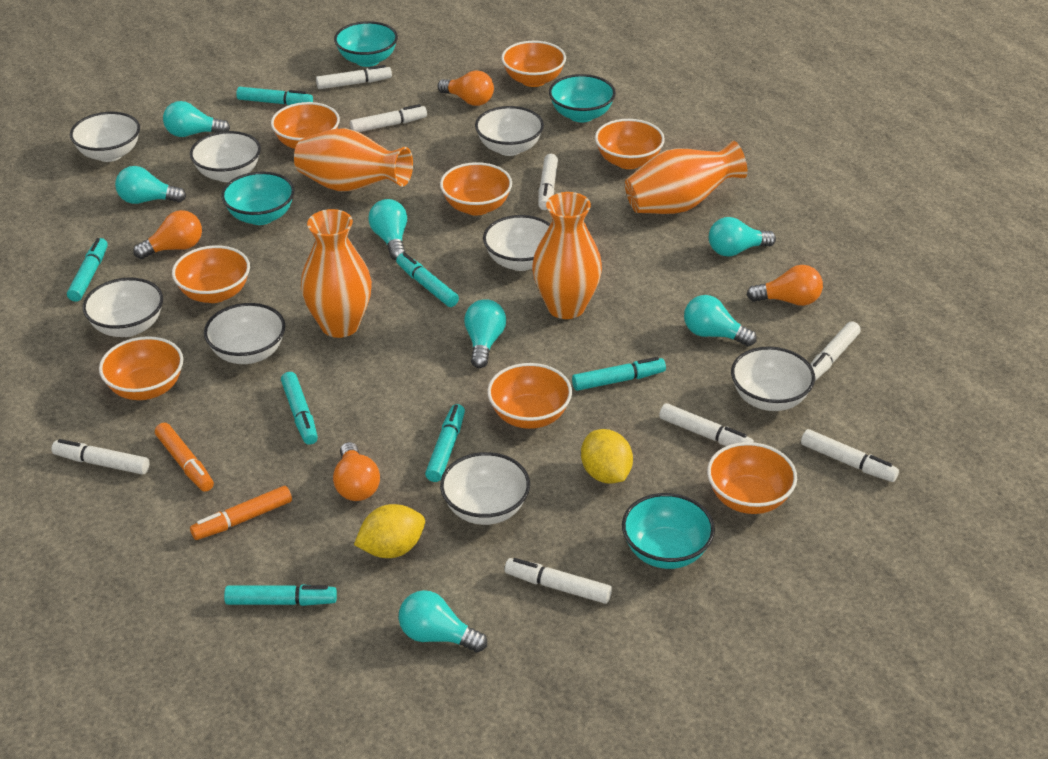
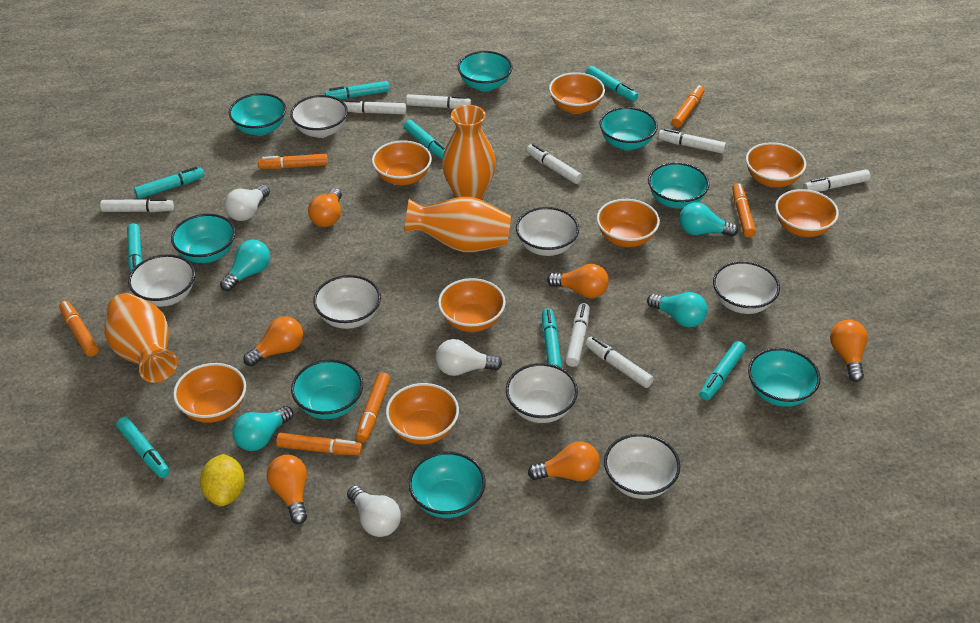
orange light bulb: [133,210,202,259] [333,442,380,501] [437,70,494,106] [747,265,823,306] = 4 -> [243,316,303,367] [267,455,307,524] [308,188,342,227] [528,441,600,481] [547,264,609,298] [830,319,868,382] = 6
orange marker: [155,423,214,492] [190,486,292,540] = 2 -> [59,301,99,357] [258,154,328,169] [276,433,363,455] [356,372,390,442] [672,85,704,128] [732,183,756,237] = 6
orange vase: [294,128,413,192] [301,209,372,338] [532,192,602,319] [625,140,747,214] = 4 -> [105,293,178,382] [404,197,511,252] [442,105,496,199] = 3
turquoise bowl: [221,172,295,225] [334,21,398,67] [549,74,616,122] [622,493,715,569] = 4 -> [171,214,236,263] [229,93,286,136] [291,359,363,419] [408,452,486,518] [458,51,512,91] [599,107,658,150] [648,162,709,209] [748,348,820,407] = 8
turquoise light bulb: [115,166,186,204] [163,101,230,137] [368,199,407,260] [399,590,487,653] [464,299,506,368] [684,295,757,347] [709,217,776,257] = 7 -> [220,240,270,291] [232,406,293,451] [647,292,707,327] [679,202,738,237] = 4
turquoise marker: [67,238,108,302] [224,584,337,606] [236,87,313,105] [281,372,318,445] [396,253,459,307] [425,404,465,482] [572,357,666,391] = 7 -> [116,417,170,478] [127,223,143,273] [134,167,204,199] [325,81,390,100] [404,120,445,159] [542,309,562,368] [586,66,638,102] [700,341,746,400] = 8
white bowl: [70,112,140,162] [82,277,163,337] [190,131,261,182] [204,303,286,364] [440,452,530,525] [475,106,544,156] [483,215,550,271] [731,347,815,411] = 8 -> [128,254,195,307] [290,95,348,138] [313,275,381,329] [506,363,578,423] [516,207,579,256] [604,434,680,499] [713,261,780,314] = 7
white light bulb: none = 0 -> [224,185,270,221] [347,485,401,537] [435,339,502,376] = 3
yellow lemon: [354,504,425,558] [581,429,633,484] = 2 -> [200,454,245,506] = 1

